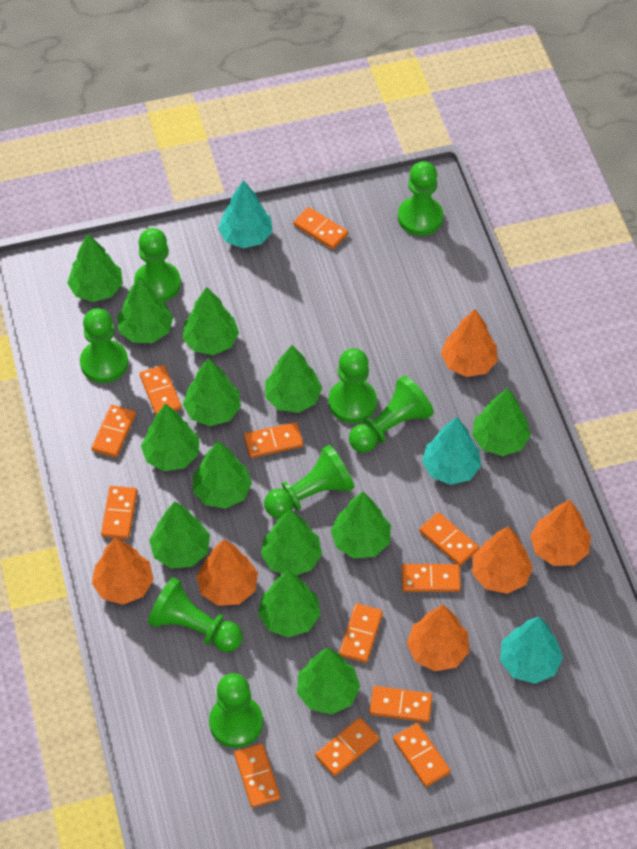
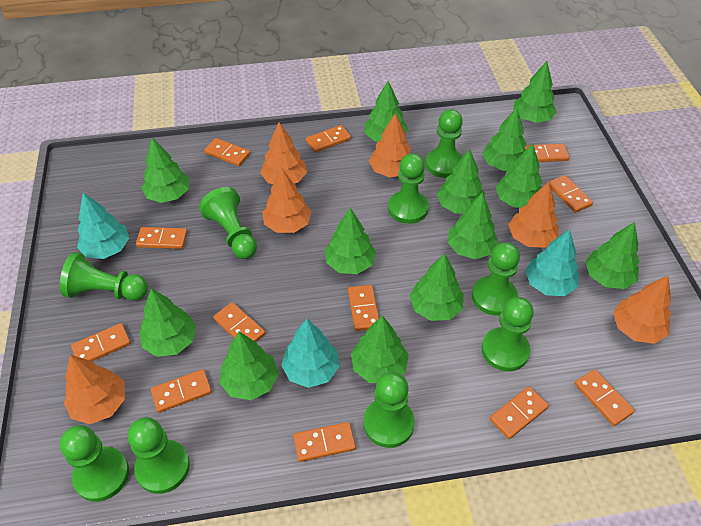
green pawn: [80,308,128,383] [134,228,181,302] [148,577,243,652] [209,673,263,748] [264,445,354,518] [328,348,377,423] [349,376,434,453] [398,161,443,236] = 8 -> [60,252,148,301] [60,425,129,502] [128,417,190,494] [199,187,257,259] [363,372,415,448] [388,153,429,224] [425,109,463,178] [472,243,520,316] [482,297,534,371] = 9

